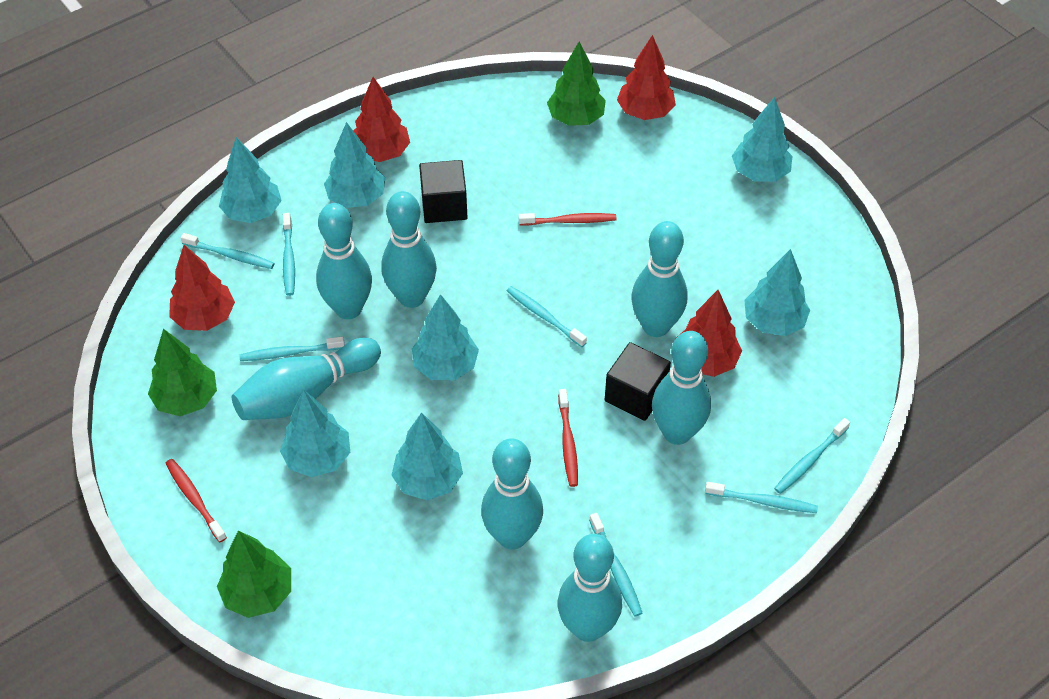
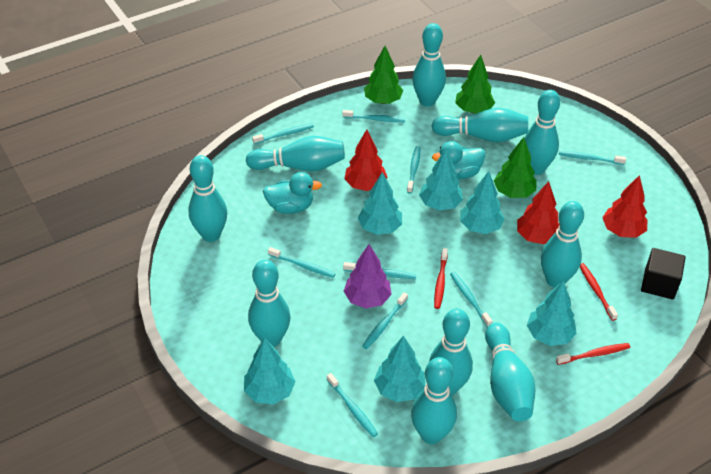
black cube: [419,160,468,223] [605,342,671,421] = 2 -> [641,248,686,300] = 1
purple tree: none = 0 -> [344,244,392,309] = 1
red tree: [169,245,235,331] [354,77,410,162] [617,35,676,120] [676,290,742,377] = 4 -> [344,129,388,191] [517,181,560,244] [602,175,647,238] = 3
turquoise bowling pin: [232,338,381,420] [316,203,372,319] [381,191,437,308] [481,438,543,550] [558,534,622,642] [631,221,688,337] [652,331,711,445] = 7 -> [188,155,227,242] [246,136,345,171] [248,260,291,347] [411,357,457,444] [412,23,446,107] [429,309,473,395] [432,108,528,142] [485,323,536,422] [524,90,560,175] [541,201,584,288] = 10
turquoise duck: none = 0 -> [263,172,322,214] [432,141,485,180] = 2
turquoise toothbrush: [181,233,275,269] [240,336,345,361] [283,213,295,296] [507,286,587,347] [589,513,642,616] [705,482,818,513] [774,418,850,494] = 7 -> [252,124,314,144] [268,247,335,278] [327,373,378,437] [342,110,406,122] [343,262,417,279] [362,292,408,349] [407,146,420,194] [450,272,493,327] [559,151,626,165] = 9
turquoise tree: [219,137,282,223] [280,389,350,477] [324,122,385,208] [391,413,463,500] [412,294,479,380] [732,97,792,182] [744,249,810,336] = 7 -> [244,338,296,404] [358,172,402,235] [374,335,425,402] [419,149,463,211] [460,171,505,234] [527,281,577,346] = 6

